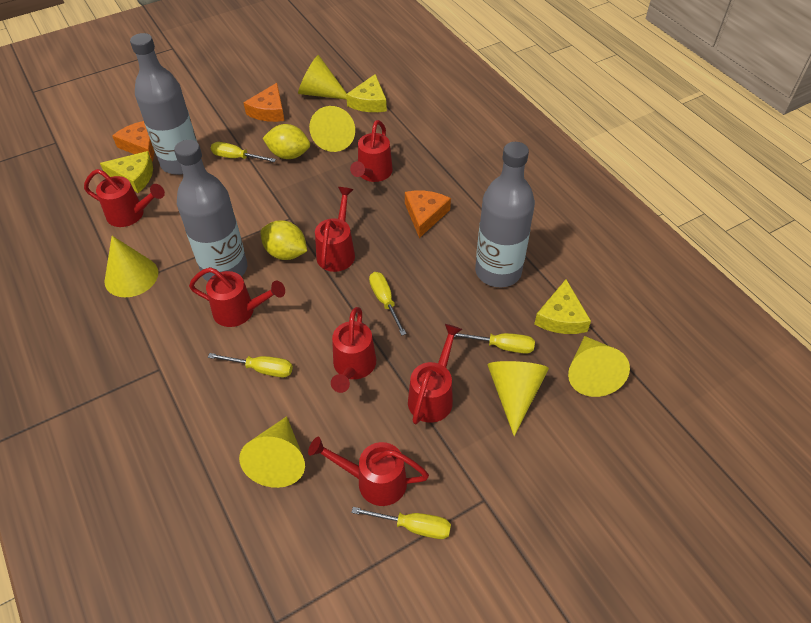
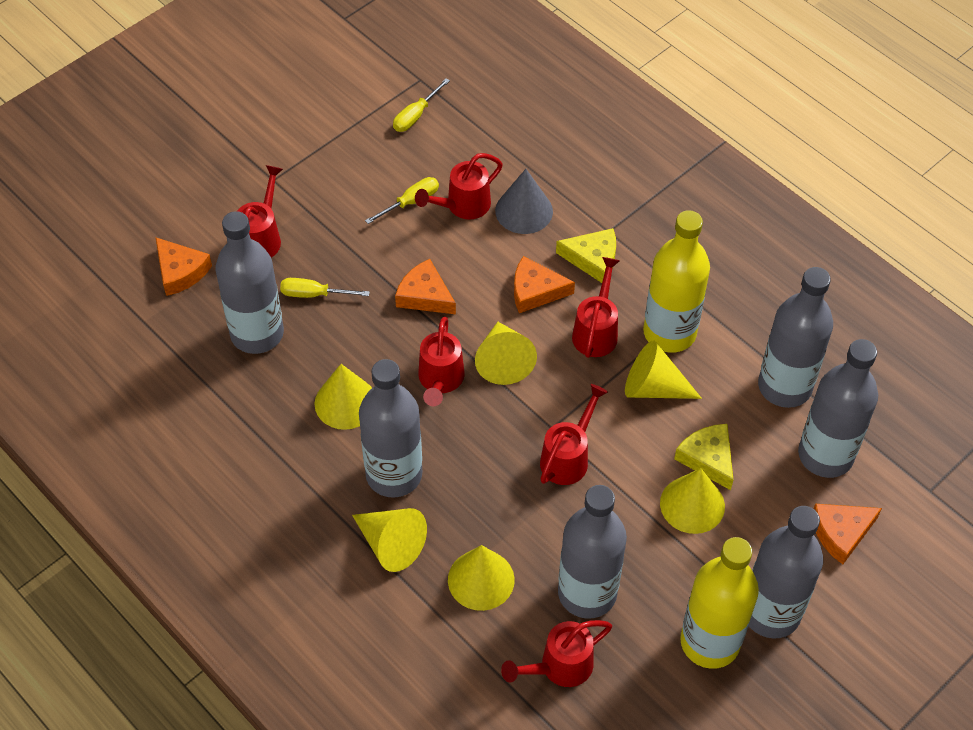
grey bottle: [130,33,197,175] [174,140,247,282] [475,142,535,287] = 3 -> [216,211,284,354] [359,359,422,498] [558,485,627,619] [749,506,823,639] [758,267,833,408] [798,339,878,478] = 6
grey cone: none = 0 -> [495,169,553,234] = 1
orange cheese: [112,121,154,161] [243,83,285,122] [405,191,451,238] = 3 -> [155,237,212,296] [395,259,456,314] [514,256,575,313] [813,504,882,564] = 4
red watering can: [84,169,165,227] [189,267,285,327] [308,437,429,506] [315,187,355,272] [331,307,376,393] [350,120,393,182] [408,324,462,424] = 7 -> [237,165,283,257] [415,153,503,220] [418,317,464,406] [501,620,612,687] [540,384,608,485] [572,257,620,358] = 6
yellow bottle: none = 0 -> [643,210,710,353] [680,537,759,669] = 2
yellow cheese: [100,151,153,193] [346,74,387,112] [534,279,591,334] = 3 -> [556,228,616,283] [674,424,734,490] = 2
yellow lemon: [260,220,307,260] [263,124,310,159] = 2 -> none = 0
yellow screwdriver: [208,353,293,377] [211,142,276,162] [351,507,451,539] [369,272,406,335] [454,333,535,354] = 5 -> [280,278,370,298] [365,177,439,224] [393,78,450,132] = 3

